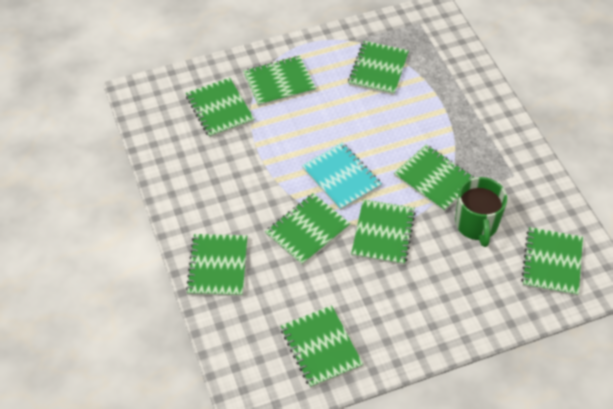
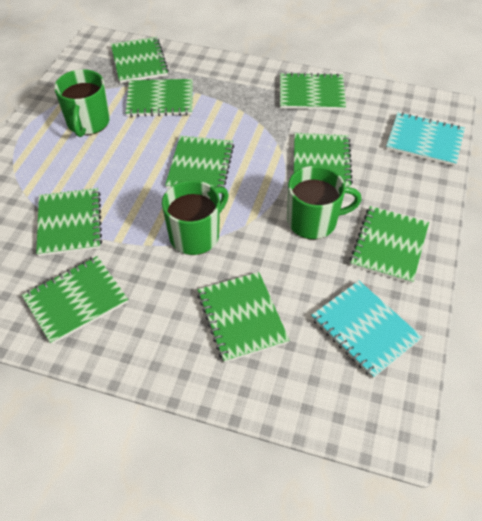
green mug: [455,177,507,247] = 1 -> [54,69,110,137] [162,180,229,255] [287,166,362,239] = 3
turquoise notebook: [302,143,382,210] = 1 -> [311,281,422,378] [386,112,465,166] = 2

